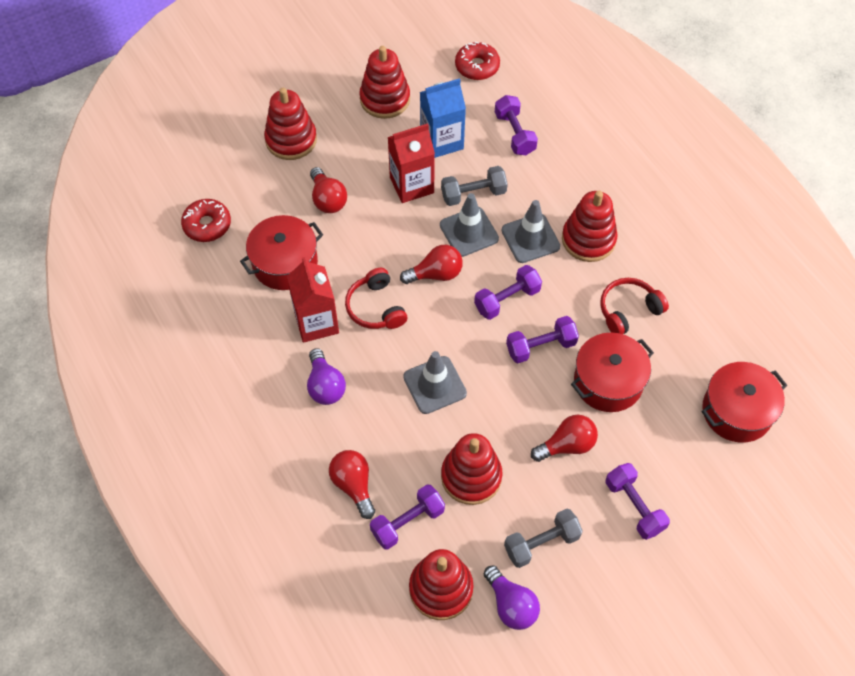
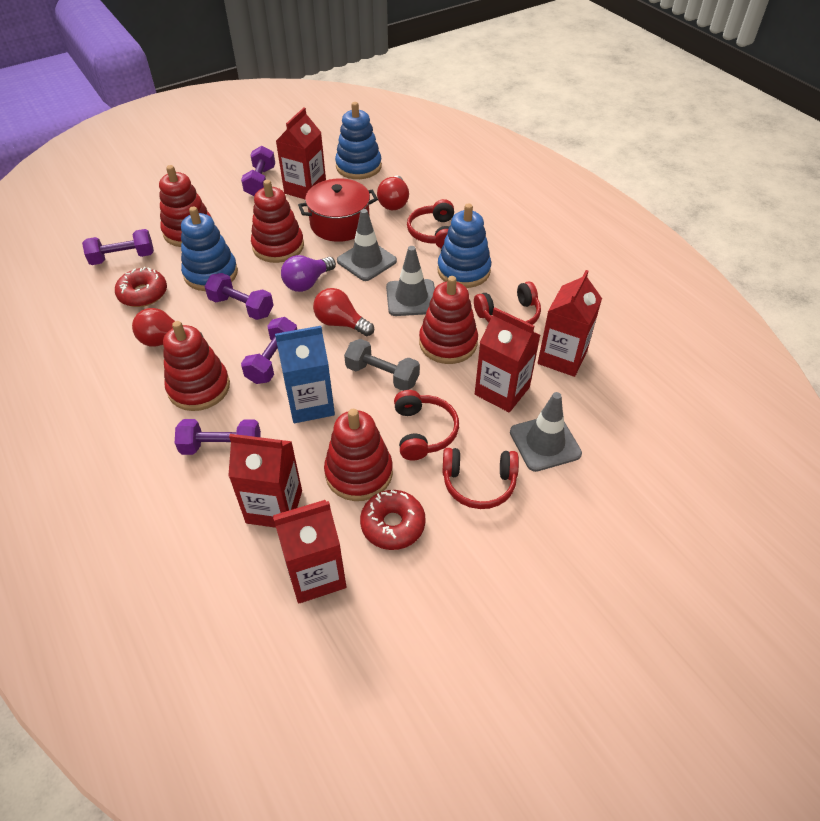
blue stacking toy: none = 0 -> [181,206,238,291] [335,102,382,179] [437,203,491,288] = 3
grey dumbbell: [441,166,508,206] [504,509,583,568] = 2 -> [344,339,420,391] = 1
purple light bulb: [307,348,346,405] [484,565,540,630] = 2 -> [281,255,336,292] = 1
red carton: [287,257,339,343] [388,124,435,203] = 2 -> [228,434,302,528] [273,500,346,603] [276,107,326,199] [475,307,540,412] [538,270,602,377] = 5
red headphones: [345,268,407,329] [600,278,669,334] = 2 -> [394,390,459,460] [407,199,454,249] [442,448,519,509] [474,281,541,325] = 4
red light bulb: [310,167,347,213] [329,450,375,519] [400,245,463,284] [531,415,598,462] = 4 -> [132,308,203,347] [313,288,374,336] [377,176,409,210] = 3
red pot: [240,215,323,290] [571,333,654,412] [702,362,787,443] = 3 -> [298,178,378,242] = 1

